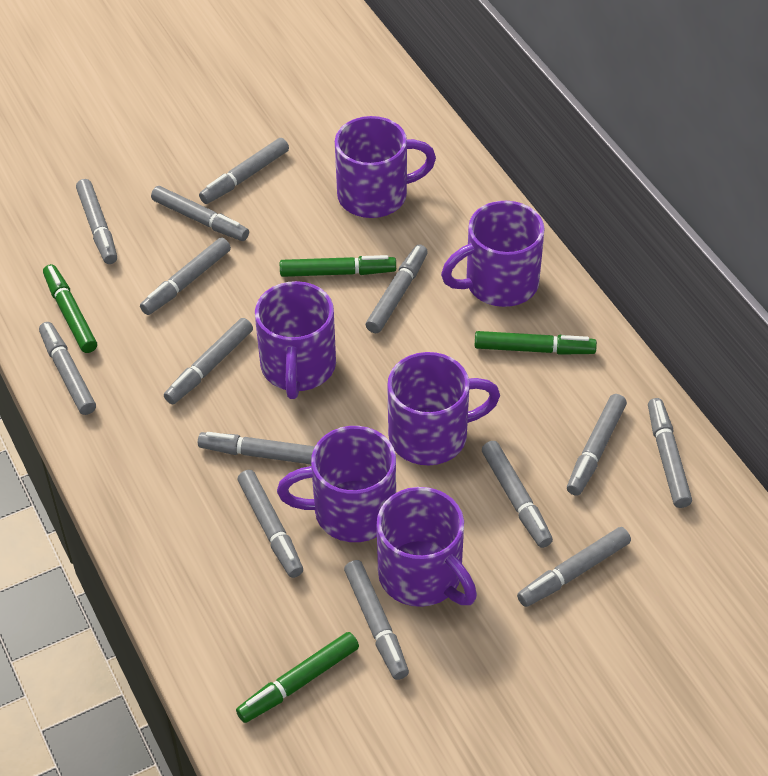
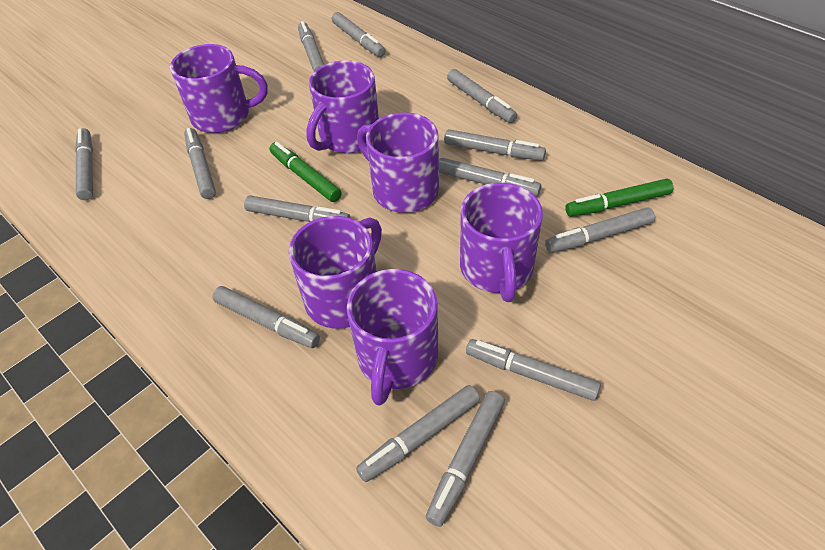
green marker: [43,264,97,353] [236,632,359,723] [280,255,396,277] [475,331,597,355] = 4 -> [269,142,342,202] [565,178,673,217] = 2
grey marker: [39,322,96,415] [76,179,117,264] [140,238,231,315] [151,186,249,241] [164,318,253,404] [198,432,315,464] [199,138,289,204] [238,470,303,578] [344,560,409,680] [366,244,428,333] [482,441,553,548] [517,527,631,607] [567,394,627,496] [648,398,692,508] = 14 -> [75,128,93,200] [184,128,216,199] [212,286,320,348] [244,195,350,222] [298,21,325,71] [332,12,386,57] [356,385,480,482] [426,391,505,527] [439,158,541,196] [444,129,546,161] [447,69,517,123] [466,339,601,401] [545,207,655,253] = 13

